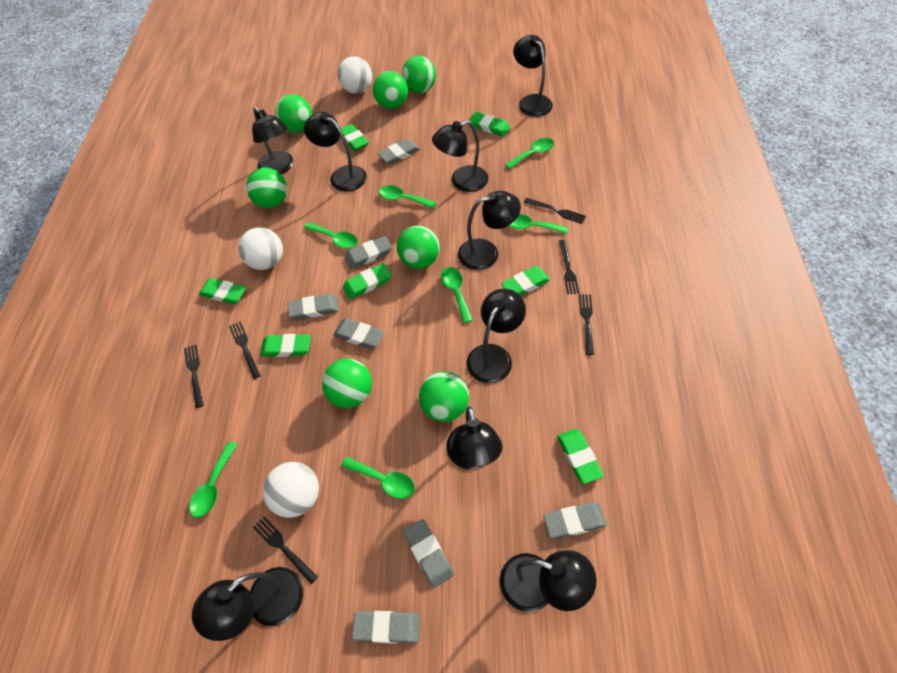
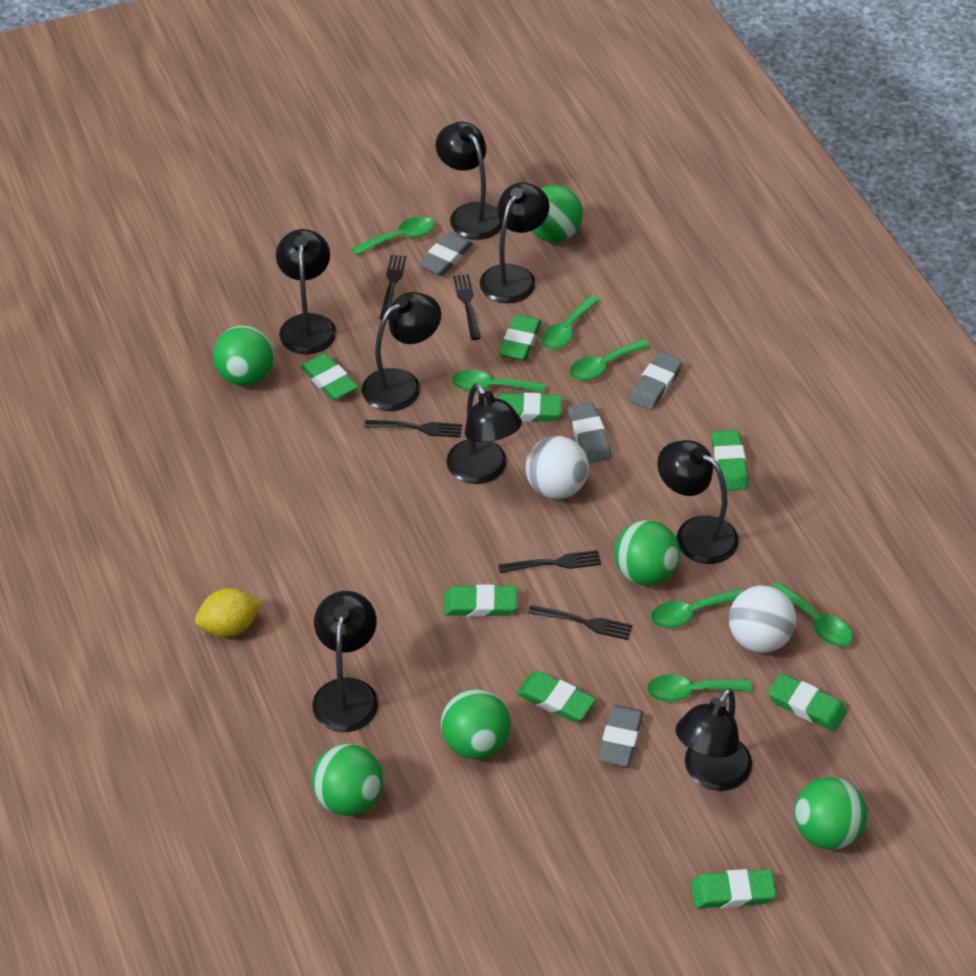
black fork: [184,345,204,408] [229,322,261,379] [253,517,318,584] [524,198,586,224] [559,239,579,294] [579,294,594,355] = 6 -> [364,420,462,438] [380,255,406,320] [453,274,481,340] [498,550,601,573] [528,605,633,640] = 5
black lamp: [192,567,303,641] [252,106,293,174] [304,112,367,192] [432,120,488,192] [446,406,502,470] [458,191,521,270] [467,288,526,384] [500,550,597,612] [513,35,553,117] = 9 -> [276,229,336,354] [313,591,378,732] [362,292,441,411] [436,122,502,240] [446,383,522,484] [480,183,550,303] [657,440,739,564] [675,688,752,791] = 8
green ball: [246,167,287,208] [275,94,312,133] [322,359,372,408] [373,71,408,109] [397,226,440,269] [402,56,436,93] [419,371,469,422] = 7 -> [213,325,274,386] [312,744,383,816] [441,689,510,759] [532,185,583,242] [614,520,680,586] [794,777,867,850] = 6
green eraser: [199,278,246,304] [260,334,311,357] [341,124,369,151] [343,263,391,299] [469,112,510,137] [501,266,550,296] [557,429,604,484] = 7 -> [300,353,358,400] [443,585,517,617] [496,393,562,422] [499,314,542,361] [516,671,596,722] [691,869,776,908] [712,430,748,491] [768,673,847,732] = 8
grey eraser: [287,294,339,320] [333,318,385,349] [345,236,392,269] [352,611,420,644] [378,139,420,165] [403,519,454,588] [543,502,607,539] = 7 -> [418,232,473,276] [567,402,612,463] [598,705,643,767] [629,352,683,410] = 4
white ball: [238,227,283,270] [263,462,319,518] [338,56,372,94] = 3 -> [525,436,589,499] [729,586,796,653] = 2
yellow lemon: none = 0 -> [195,588,263,637] = 1

